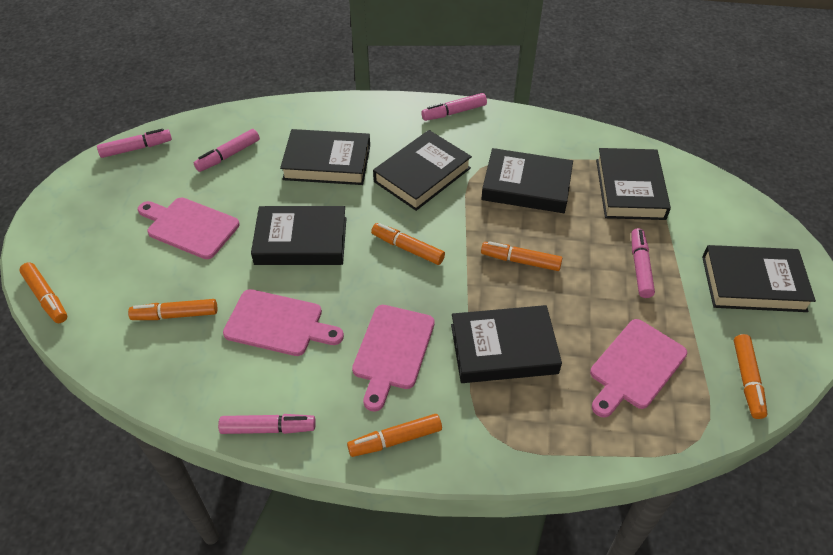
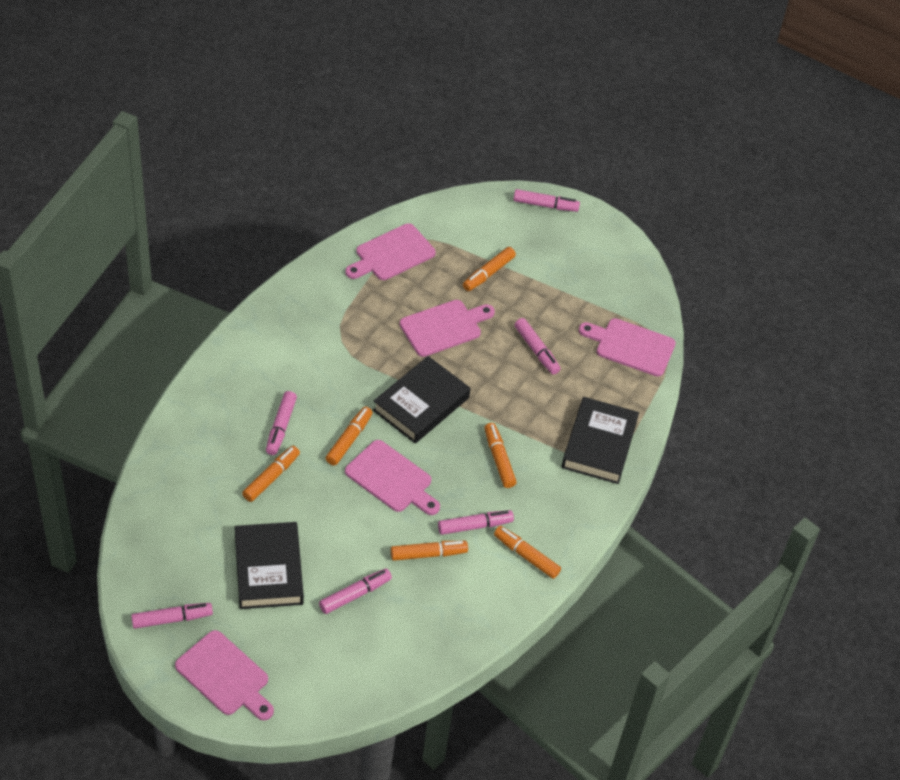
black book: [251,206,346,265] [280,129,370,185] [373,130,472,211] [451,305,562,383] [481,148,573,213] [596,148,671,220] [702,245,816,312] = 7 -> [235,522,304,609] [373,356,470,443] [562,397,639,484] = 3
pink cutting board: [138,198,240,259] [223,289,344,356] [352,305,435,411] [590,319,687,418] = 4 -> [175,630,274,720] [345,223,436,280] [345,440,440,515] [400,300,495,357] [579,318,676,377] = 5
pink marker: [97,129,172,158] [194,129,260,172] [218,414,316,434] [421,93,487,121] [632,228,655,298] = 5 -> [131,603,213,629] [266,391,297,455] [319,569,392,614] [438,510,514,535] [513,189,580,212] [514,318,561,375] = 6

